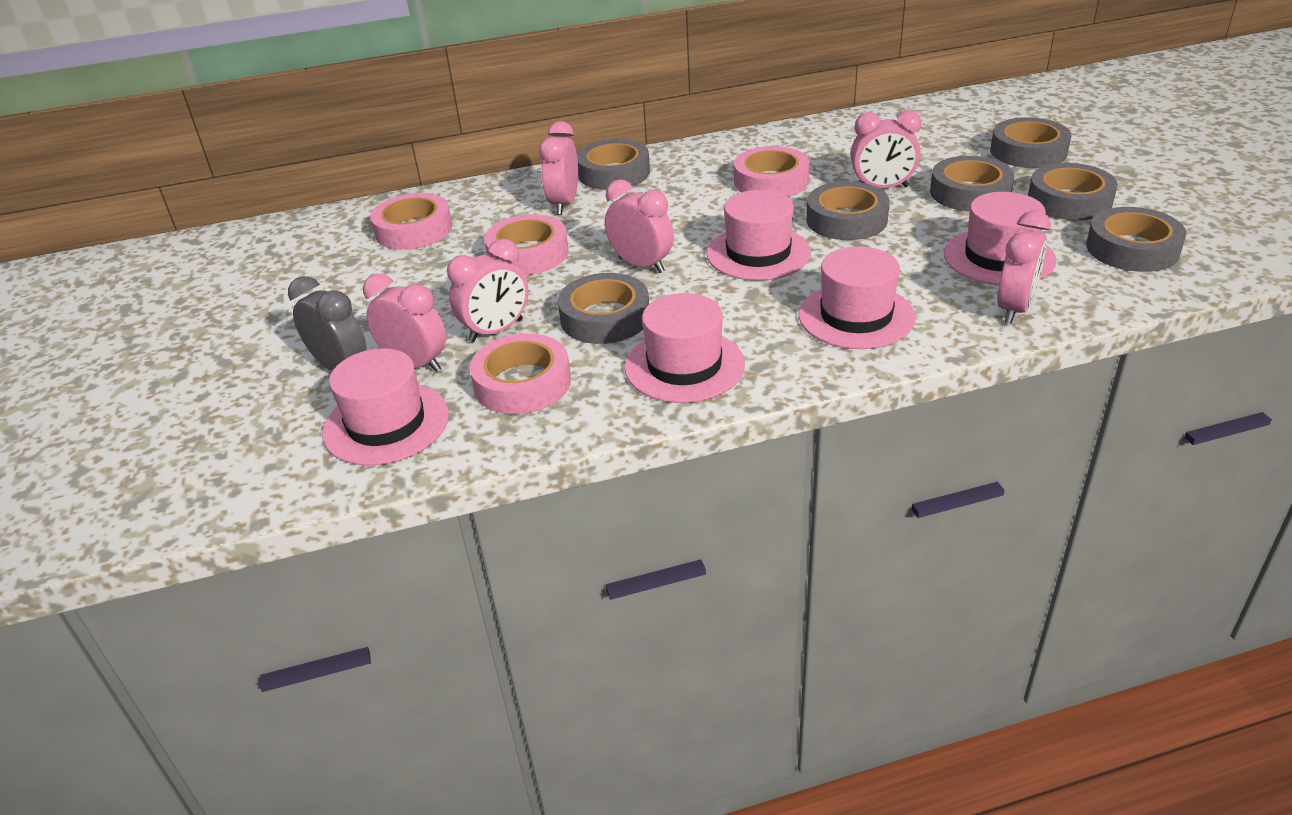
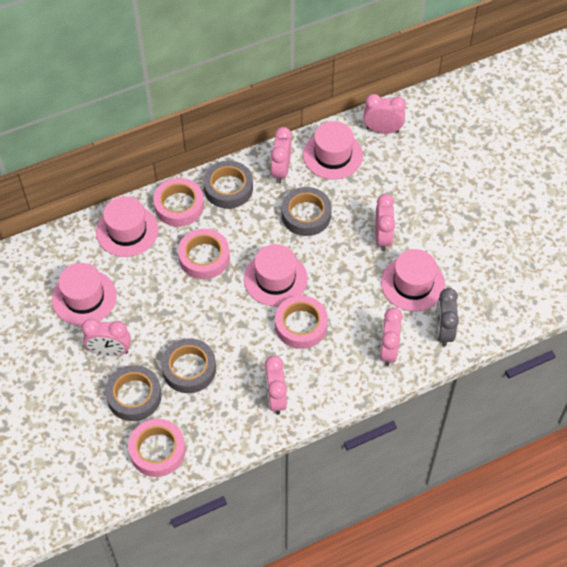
grey tape: [558,273,649,344] [577,139,650,190] [807,182,890,240] [930,156,1014,211] [990,117,1071,168] [1028,163,1118,221] [1086,207,1187,272] = 7 -> [105,365,162,421] [161,338,216,393] [203,161,253,209] [282,187,332,236] = 4

